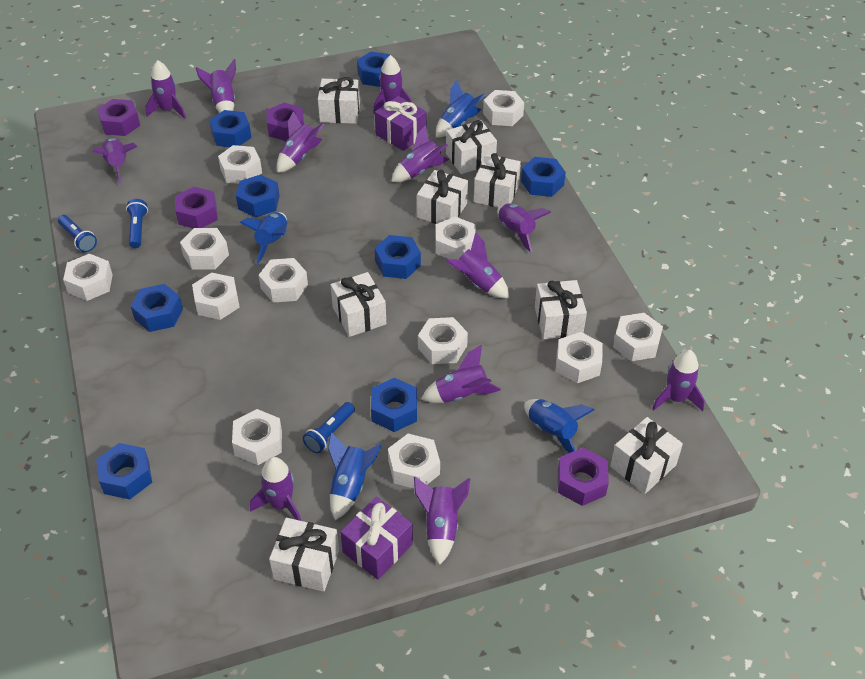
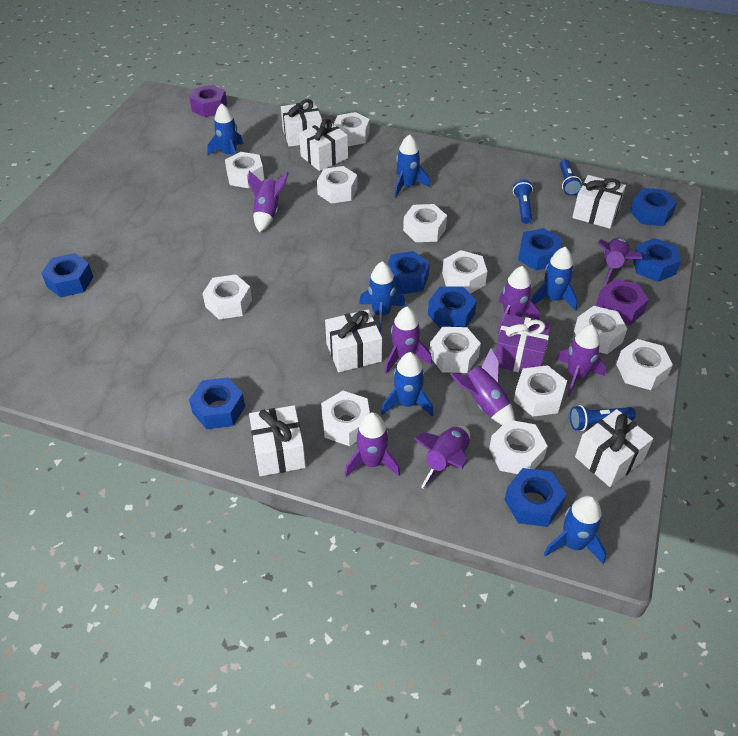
blue rocket: [240,212,287,263] [328,432,382,520] [436,80,486,138] [524,399,595,453] = 4 -> [207,103,243,156] [359,261,406,333] [381,352,434,417] [394,134,430,198] [532,247,578,311] [544,495,606,564] = 6
purple gift: [340,497,413,580] [375,96,426,151] = 2 -> [495,314,551,372] = 1
purple nut: [97,99,140,136] [175,187,218,229] [267,102,304,141] [558,447,609,506] = 4 -> [190,85,227,117] [596,279,649,325] = 2
purple rocket: [93,138,137,184] [145,60,186,119] [196,59,236,113] [250,457,301,521] [277,111,325,173] [373,55,412,114] [391,125,449,182] [414,477,471,565] [421,345,501,403] [445,232,509,298] [497,203,551,252] [652,350,705,411] = 12 -> [248,171,289,232] [345,412,400,477] [384,307,432,374] [413,426,470,488] [450,348,515,425] [498,266,540,334] [556,325,606,397] [597,237,642,285] = 8
white gift: [269,518,339,592] [318,77,360,124] [331,272,386,337] [417,170,468,224] [446,120,497,174] [474,153,521,208] [535,280,587,339] [610,417,683,494] = 8 -> [249,405,306,476] [281,99,322,147] [299,119,348,171] [325,309,382,372] [572,175,626,229] [575,409,653,487] = 6

